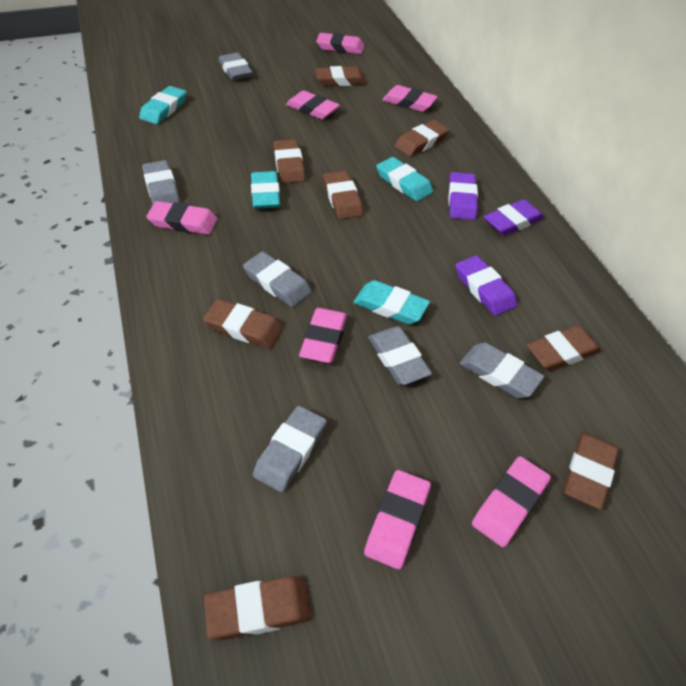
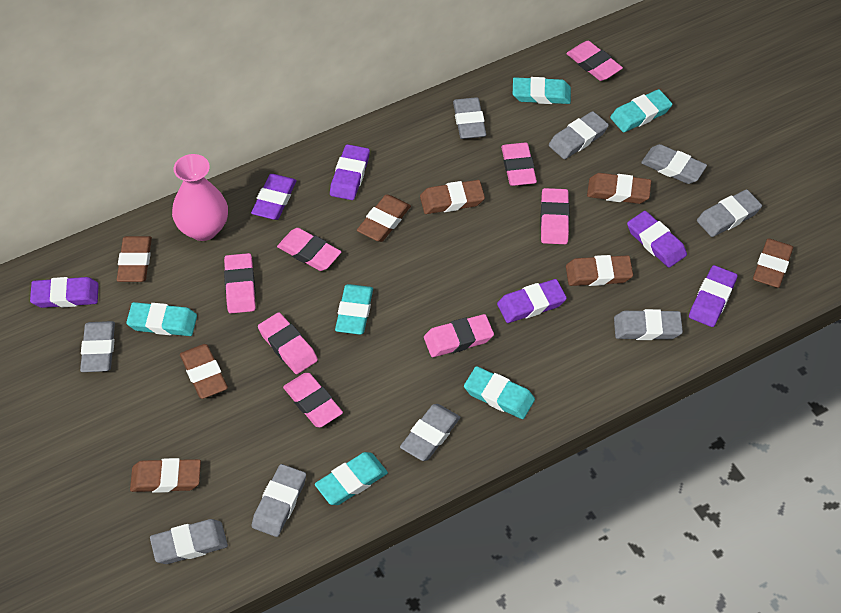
grey eraser: [142,160,180,204] [218,53,253,80] [243,251,312,307] [253,406,327,492] [368,326,432,385] [460,343,544,398] = 6 -> [80,321,115,372] [150,519,228,564] [252,464,306,537] [400,404,460,461] [453,97,486,139] [549,111,609,159] [614,309,683,340] [641,144,707,184] [697,189,762,237] = 9
pink eraser: [146,201,217,235] [286,90,340,119] [299,308,347,363] [316,33,365,54] [364,470,431,570] [382,85,438,112] [472,456,551,547] = 7 -> [224,253,256,314] [258,312,318,374] [277,228,341,271] [283,373,343,427] [424,314,494,357] [501,143,537,186] [540,188,570,244] [566,41,623,81] = 8
pink vase: none = 0 -> [172,154,228,241] = 1
purple eraser: [448,172,478,220] [456,255,517,316] [484,199,544,236] = 3 -> [30,277,99,308] [251,174,297,220] [330,144,370,200] [497,279,567,323] [627,211,687,268] [689,265,738,327] = 6
turquoise eraser: [139,86,187,124] [251,171,280,209] [353,280,430,325] [376,157,433,202] = 4 -> [126,302,197,336] [315,452,388,505] [335,284,373,335] [464,366,535,419] [513,77,571,104] [610,89,672,132] = 6

